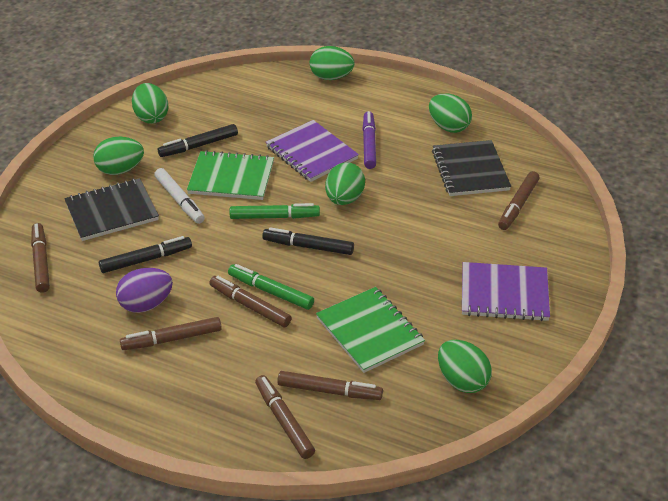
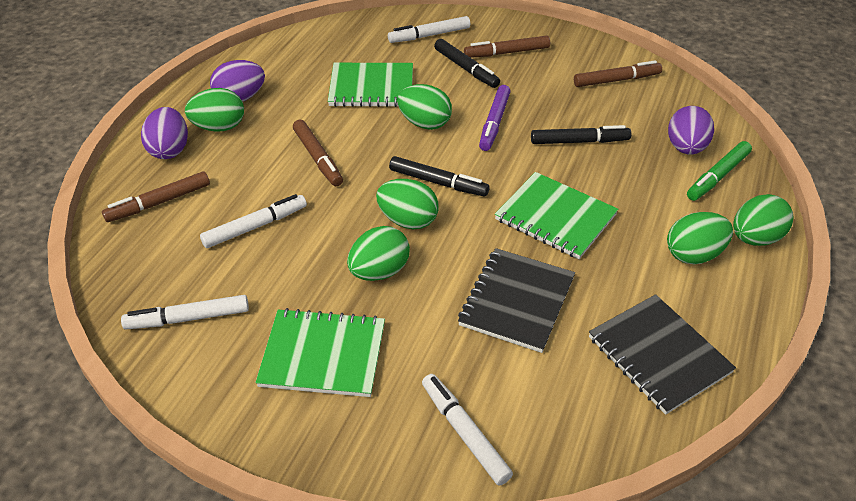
brown marker: [31,223,50,293] [120,317,222,350] [209,276,292,327] [255,375,315,459] [277,371,383,400] [498,171,540,230] = 6 -> [102,171,210,222] [293,119,343,186] [464,36,550,58] [574,60,662,87] = 4
green marker: [228,264,314,310] [229,203,320,219] = 2 -> [687,141,752,201] = 1
green notebook: [187,150,274,200] [316,287,425,373] = 2 -> [256,308,385,397] [328,63,413,107] [495,172,618,259] = 3
purple egg: [116,268,173,313] = 1 -> [141,107,188,159] [210,60,265,102] [668,106,714,155] = 3
purple notebook: [266,120,359,182] [462,262,550,321] = 2 -> none = 0
white marker: [154,168,205,224] = 1 -> [121,295,249,329] [200,194,307,248] [388,16,470,43] [422,374,513,486] = 4

